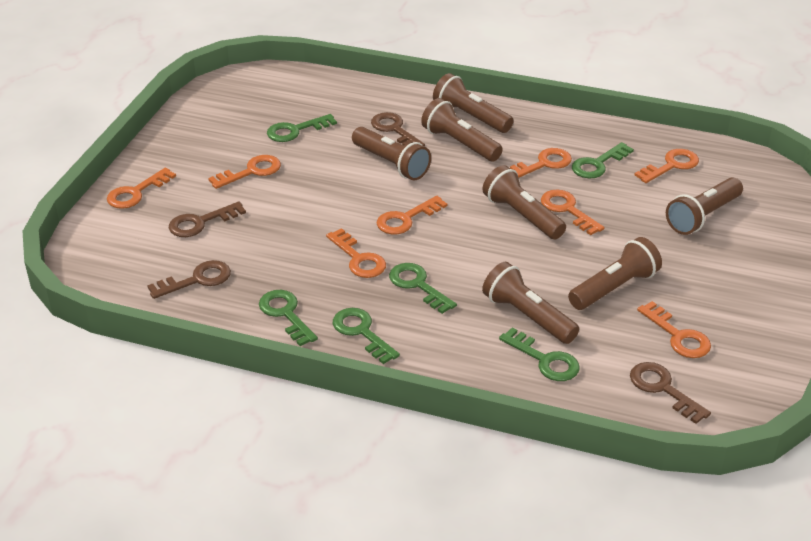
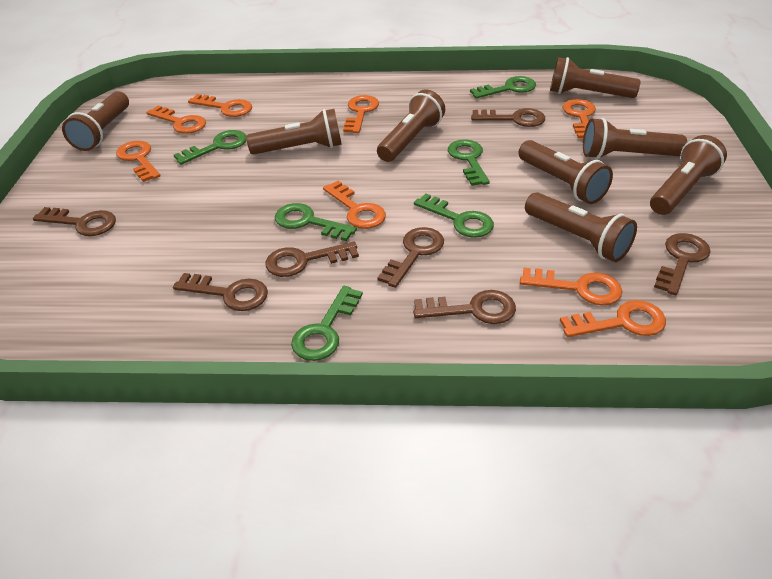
brown flashlight: [352,127,431,180] [421,98,503,161] [433,73,514,133] [482,262,579,344] [483,165,566,239] [568,237,662,310] [666,177,743,235] = 7 -> [62,91,129,151] [246,109,342,155] [377,89,445,162] [519,140,613,204] [525,192,637,262] [550,57,641,98] [583,118,687,159] [650,135,727,215] = 8
brown key: [147,260,231,299] [169,202,246,237] [371,112,425,146] [630,362,711,424] = 4 -> [33,207,116,236] [173,273,268,311] [265,241,359,277] [377,227,444,288] [413,290,516,324] [471,108,545,127] [654,233,711,295] = 7

